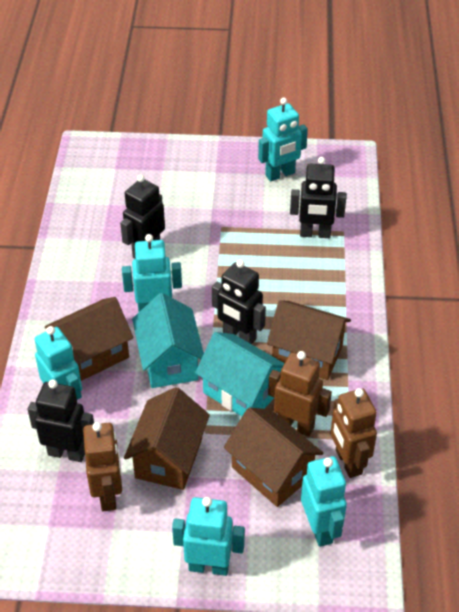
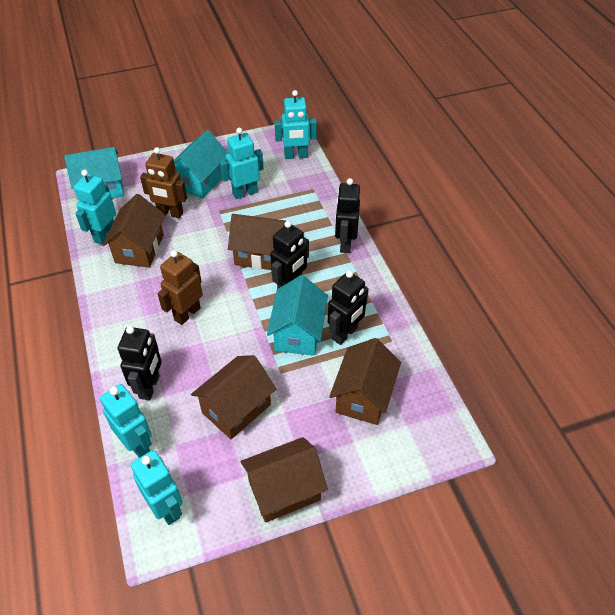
brown house: [45,297,133,381] [124,387,210,490] [224,407,323,507] [267,300,351,380] = 4 -> [102,194,165,268] [191,355,277,439] [228,214,286,270] [240,437,328,523] [329,338,401,425] = 5
brown robot: [83,422,122,511] [268,351,332,437] [330,388,377,478] = 3 -> [140,147,187,218] [158,250,203,325] = 2
turquoise house: [132,293,204,388] [195,332,285,416] = 2 -> [64,147,124,198] [174,130,228,199] [267,275,328,356] = 3

